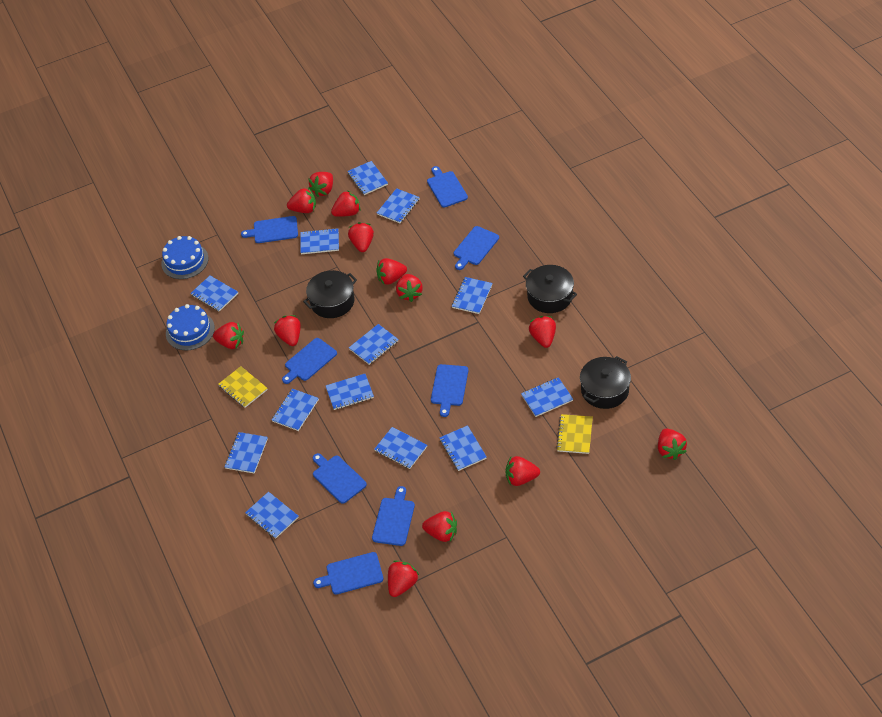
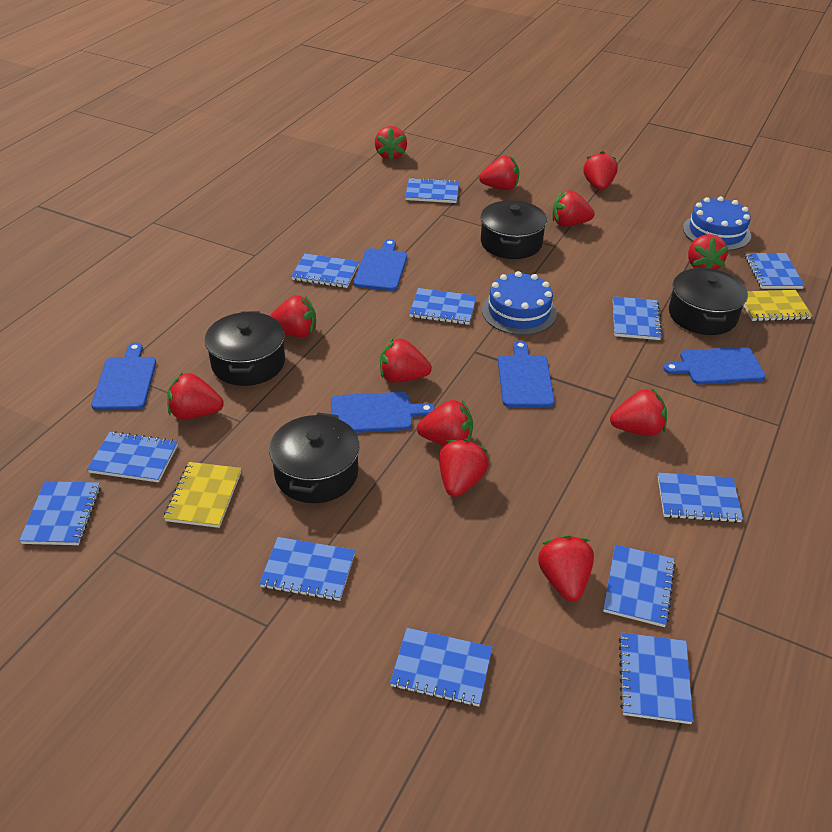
black pot: [303,270,357,318] [523,265,577,313] [580,356,631,409] = 3 -> [205,311,285,386] [269,413,360,503] [481,200,547,259] [669,268,748,335] = 4
blue cutting board: [241,216,298,243] [282,338,337,384] [313,453,367,504] [313,552,383,594] [372,486,415,546] [427,166,468,208] [431,364,468,417] [454,226,499,270] = 8 -> [91,343,156,410] [331,392,435,433] [354,239,407,291] [498,341,555,407] [663,347,766,384] = 5
blue notebook: [190,276,238,312] [225,432,268,474] [245,492,299,539] [272,389,319,431] [300,228,339,254] [326,374,374,410] [348,161,388,195] [349,324,399,365] [374,427,427,469] [377,188,420,223] [440,425,487,471] [452,277,492,314] [521,377,573,417] = 13 -> [19,481,101,545] [87,431,178,482] [259,537,355,601] [291,253,359,288] [390,628,492,707] [405,178,459,203] [409,288,477,325] [603,544,676,627] [613,296,663,340] [619,633,693,724] [658,473,743,523] [745,253,805,289] = 12
red strawberry: [213,322,244,349] [274,315,301,346] [287,188,316,213] [308,172,333,197] [331,190,360,217] [348,222,374,252] [376,258,407,285] [388,560,419,597] [396,274,423,302] [422,511,457,542] [506,456,540,486] [529,316,556,348] [658,429,687,460] = 13 -> [167,372,224,419] [270,295,316,338] [375,126,407,161] [380,339,432,383] [417,400,473,446] [439,439,489,497] [479,156,519,190] [538,535,594,602] [552,190,595,227] [583,151,618,190] [610,389,667,436] [688,234,728,270] = 12

